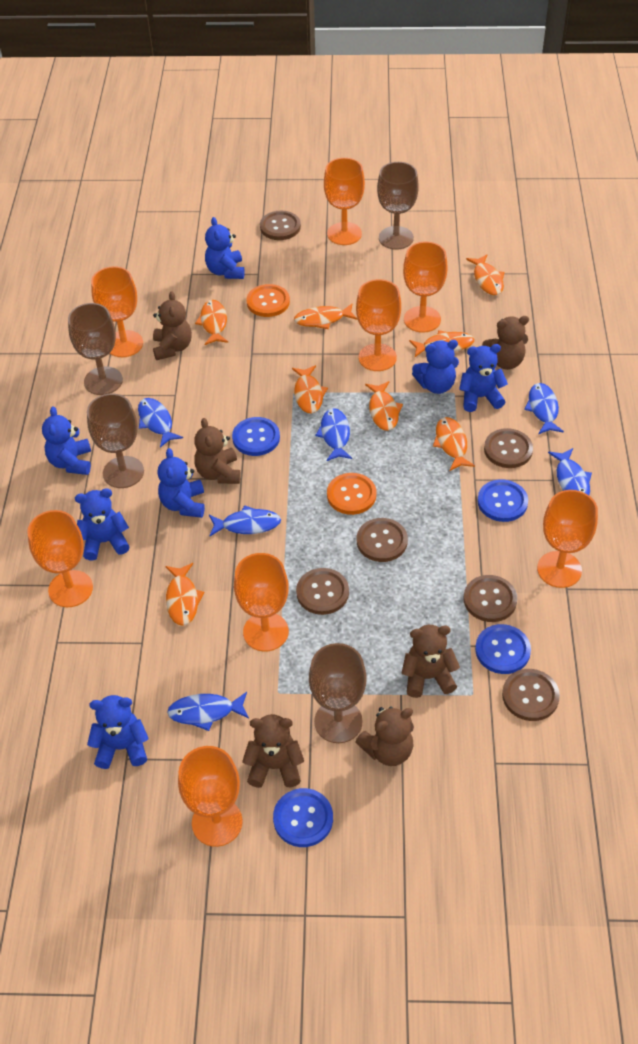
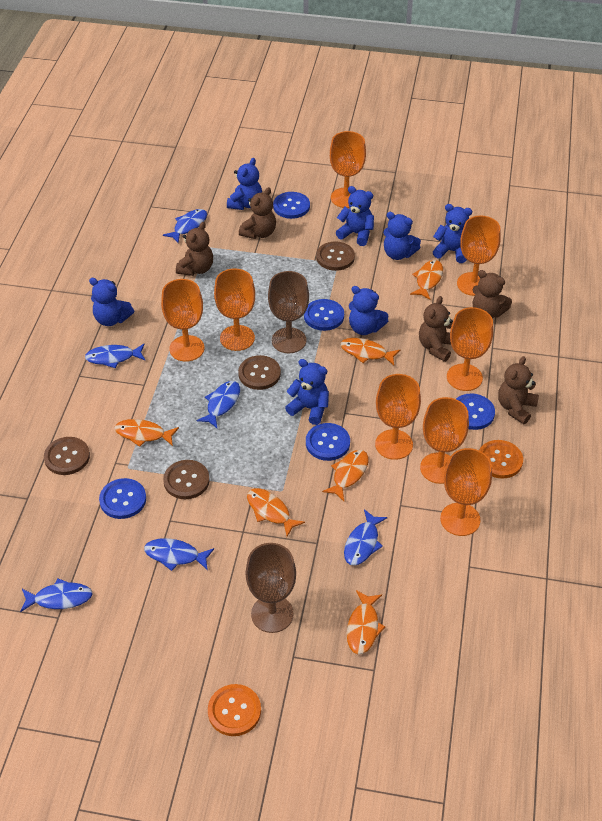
blue button: [232,417,280,456] [273,788,333,847] [475,624,531,674] [477,479,528,522] = 4 -> [99,478,146,519] [273,192,310,219] [304,299,344,331] [306,423,350,461] [456,393,495,430] = 5
brown button: [260,211,301,240] [296,568,349,615] [357,518,408,562] [464,575,517,622] [484,428,533,468] [502,669,560,721] = 6 -> [44,437,90,475] [163,460,210,499] [238,355,281,390] [316,241,355,271] = 4
brown goblet: [68,303,123,395] [87,394,144,488] [309,643,367,743] [377,162,419,250] = 4 -> [246,543,296,633] [268,271,309,353] = 2
brown teddy bear: [153,291,192,360] [194,418,241,484] [242,714,304,788] [355,706,414,766] [402,625,460,698] [482,316,529,370] = 6 -> [176,222,213,276] [239,187,276,239] [419,296,453,362] [473,270,512,318] [498,356,539,424] = 5
orange fish: [166,563,205,626] [195,300,228,345] [292,365,328,414] [294,303,358,329] [365,381,403,431] [409,330,474,357] [433,417,475,471] [466,254,504,295] = 8 -> [115,419,179,447] [247,488,305,537] [322,450,369,501] [340,338,400,366] [347,590,385,654] [410,260,443,300] = 6

